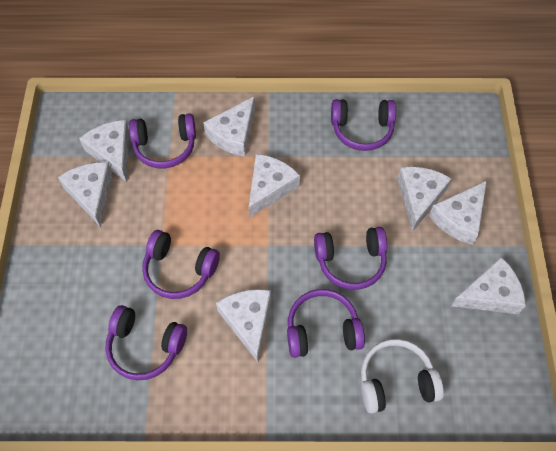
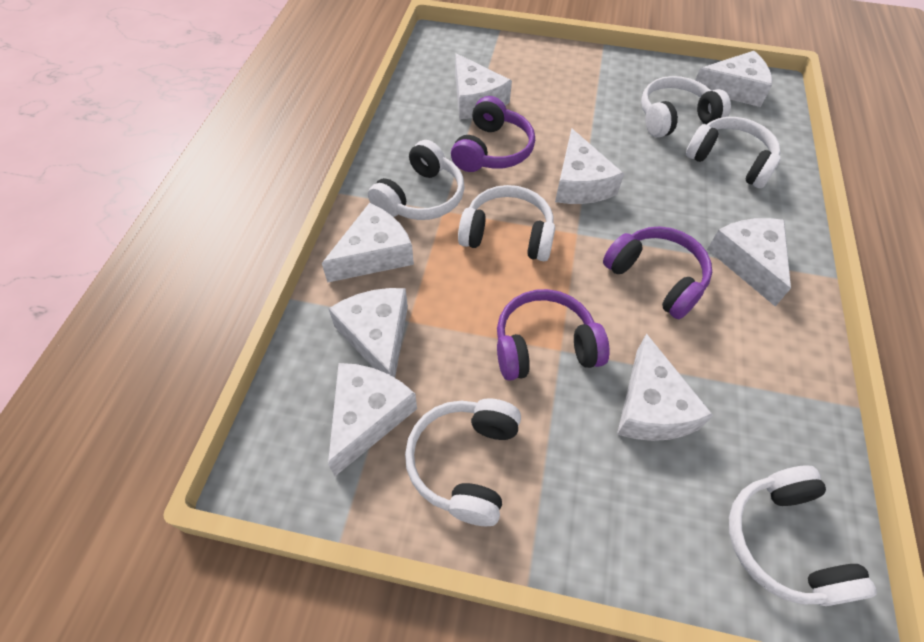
purple headphones: [105,305,187,380] [129,113,196,168] [142,230,220,299] [287,289,365,358] [314,227,387,290] [331,99,396,151] = 6 -> [451,96,535,172] [497,289,609,381] [603,227,712,319] = 3
white headphones: [361,339,444,414] = 1 -> [368,140,465,220] [405,398,521,526] [458,185,555,261] [641,76,731,138] [686,117,781,188] [729,466,877,606] = 6

